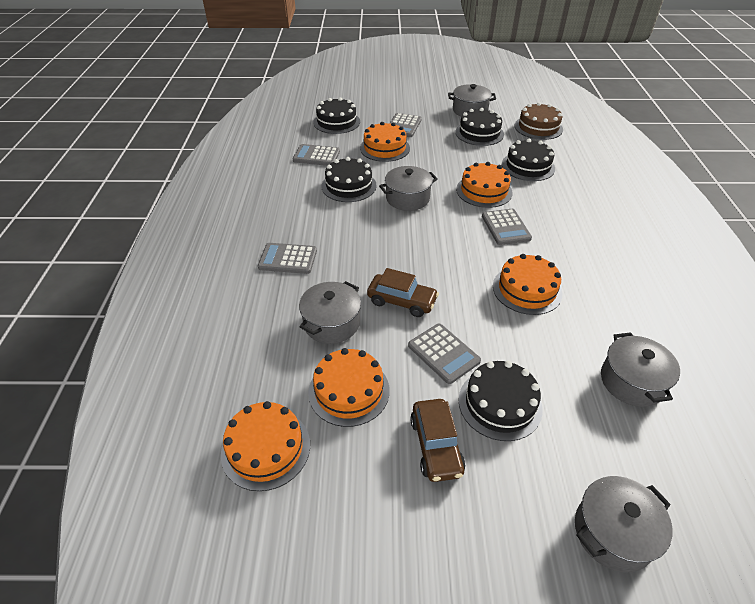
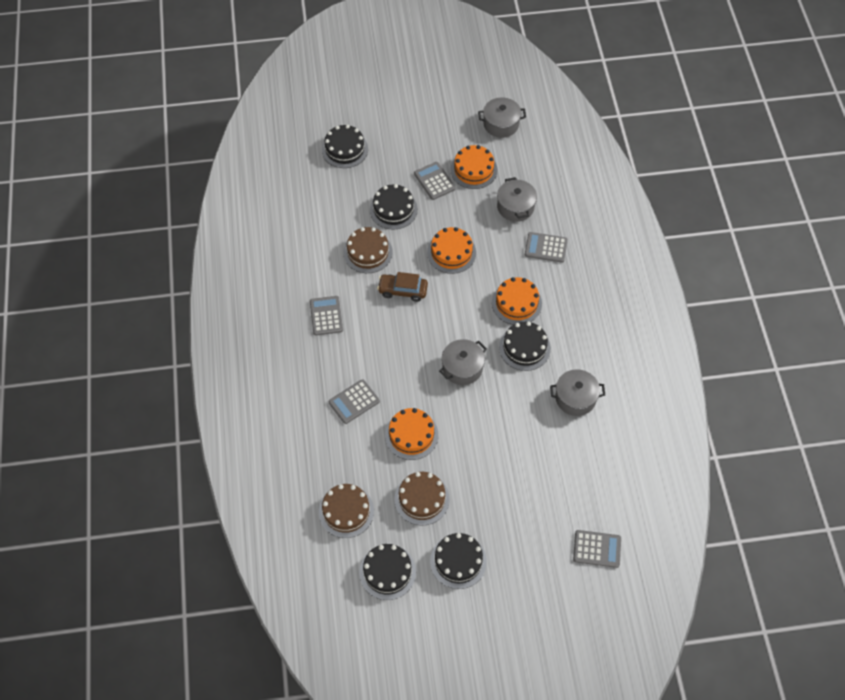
brown cake: [515,102,563,140] = 1 -> [319,484,374,538] [344,227,393,273] [394,472,450,526] = 3
brown car: [367,268,439,317] [410,399,465,482] = 2 -> [377,272,428,302] = 1
grey pot: [299,281,361,344] [379,166,438,211] [448,84,496,117] [575,476,673,572] [601,332,680,407] = 5 -> [439,339,487,385] [478,97,526,138] [497,177,537,222] [550,369,605,416] = 4
orange cake: [221,401,310,491] [308,348,390,427] [360,122,410,162] [456,162,513,208] [493,254,562,315] = 5 -> [385,408,438,460] [427,227,476,274] [450,145,498,189] [492,277,542,325] = 4

